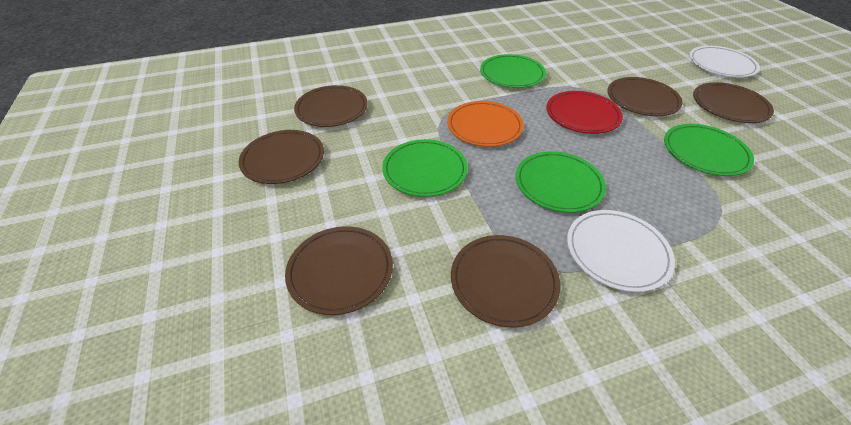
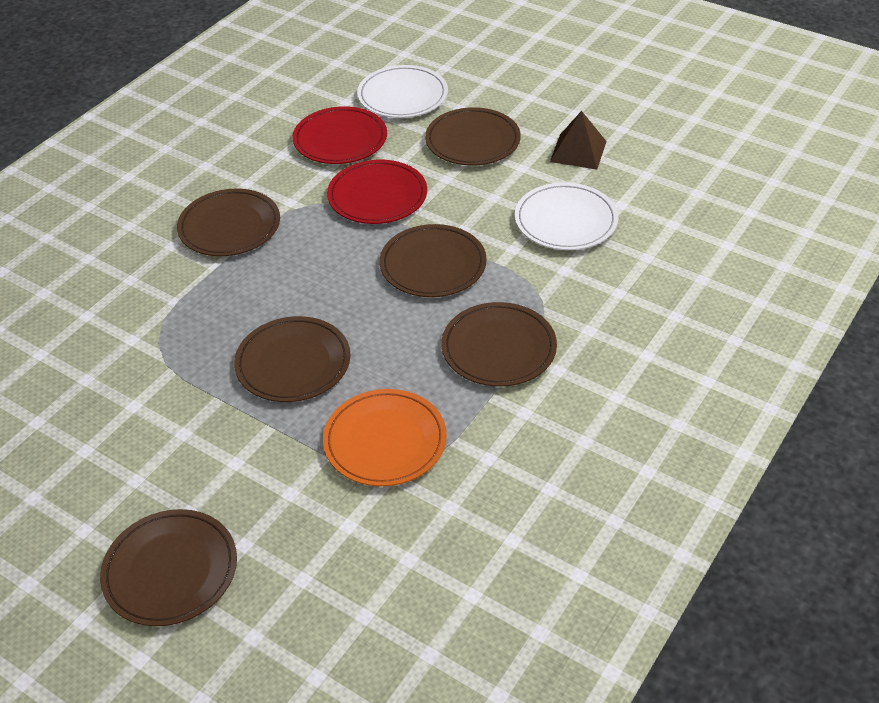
brown pyramid: none = 0 -> [550,111,607,170] = 1
green plate: [382,139,468,197] [480,54,546,88] [516,151,606,213] [664,124,754,176] = 4 -> none = 0
red plate: [546,91,623,134] = 1 -> [292,106,387,164] [327,160,427,224] = 2

